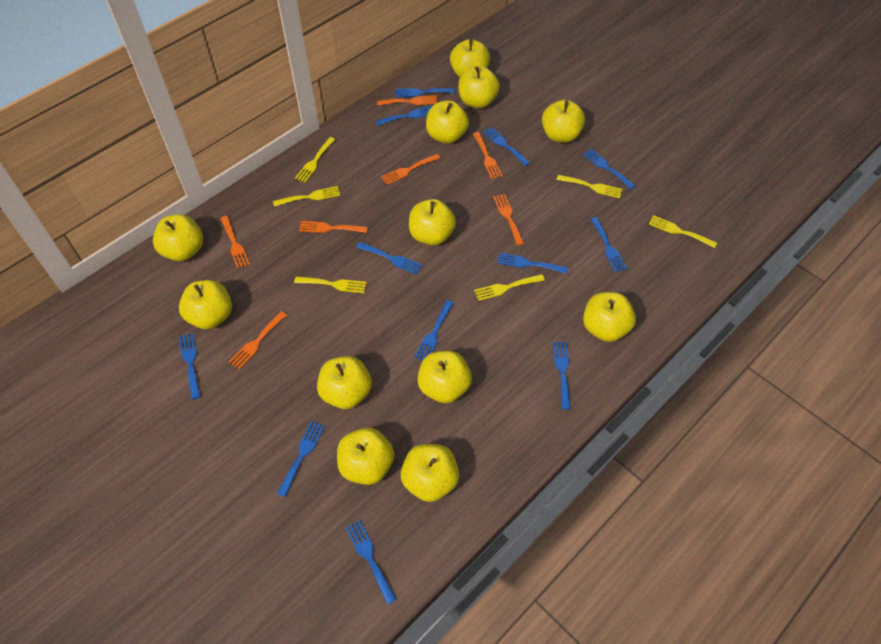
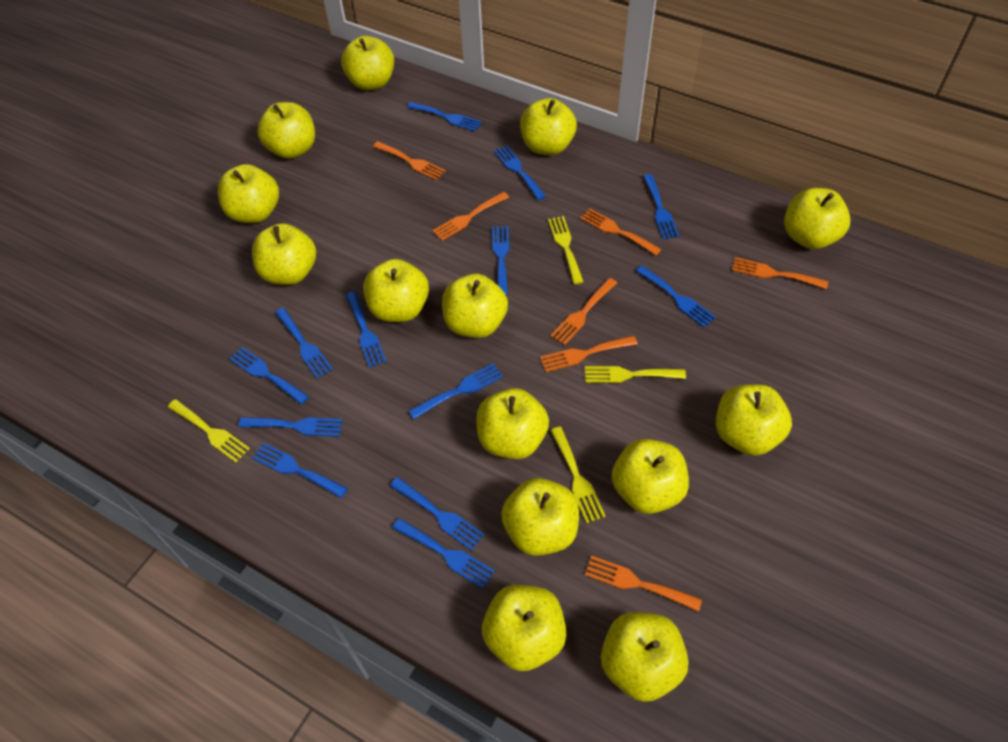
blue fork: [179,333,201,399] [277,421,325,497] [346,520,397,605] [356,242,422,275] [376,105,432,126] [396,88,455,97] [414,300,454,361] [483,127,530,166] [497,253,568,274] [553,342,571,410] [583,149,635,190] [590,217,627,272] = 12 -> [229,347,309,404] [238,417,343,437] [252,443,348,498] [275,308,333,378] [346,291,387,368] [390,477,484,551] [392,518,495,588] [407,102,482,131] [409,363,503,419] [492,226,509,295] [494,145,546,200] [636,265,716,327] [643,174,679,239] = 13
yellow apple: [153,214,203,261] [179,280,232,329] [317,356,372,409] [337,427,395,485] [401,444,459,502] [409,199,456,245] [417,351,472,403] [426,100,469,144] [450,39,490,77] [458,66,500,108] [542,100,585,143] [583,292,636,342] = 12 -> [218,164,279,223] [252,223,316,285] [257,102,315,159] [341,36,394,90] [363,259,429,322] [442,274,508,338] [476,388,549,459] [482,585,566,671] [501,478,579,556] [520,98,577,155] [601,612,688,702] [612,439,689,514] [716,384,792,456] [784,188,850,249] = 14
yellow fork: [273,186,340,207] [294,276,366,293] [295,137,336,182] [474,274,545,301] [557,175,622,198] [649,215,717,248] = 6 -> [168,399,250,462] [548,216,584,284] [550,427,606,523] [585,366,686,383] = 4

